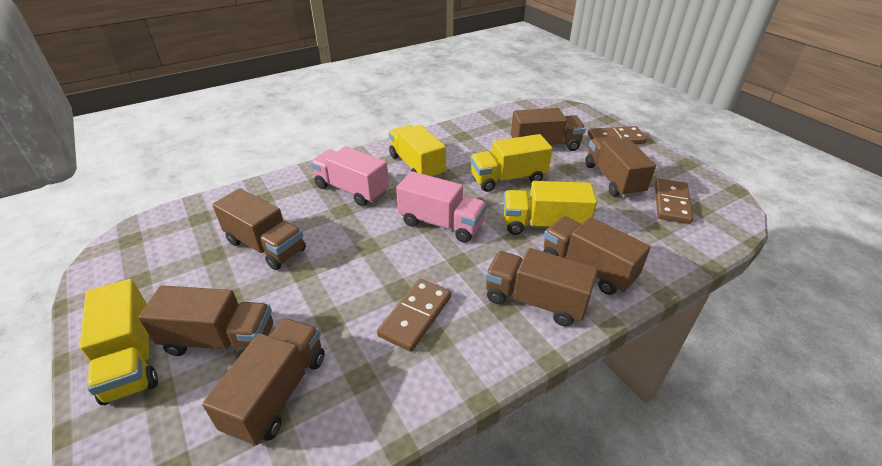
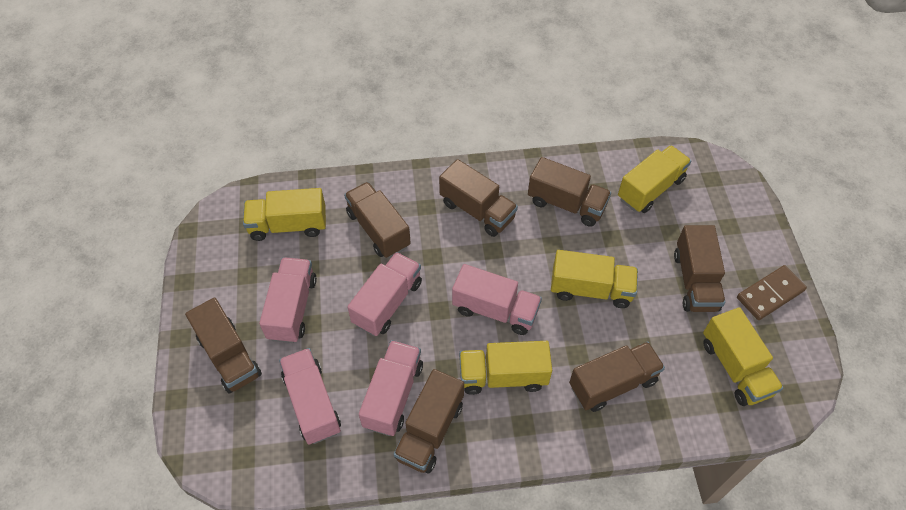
brown domino: [377,279,451,352] [588,126,647,144] [655,179,693,224] = 3 -> [737,265,807,320] = 1
pink truck: [311,146,389,206] [396,171,487,243] = 2 -> [259,257,317,343] [279,348,341,445] [348,252,422,336] [359,340,423,436] [452,264,542,335] = 5
yellow truck: [80,279,158,405] [389,125,446,178] [470,134,553,192] [504,181,597,235] = 4 -> [243,188,326,241] [459,341,552,395] [551,250,638,308] [618,145,691,213] [703,307,783,406] = 5

